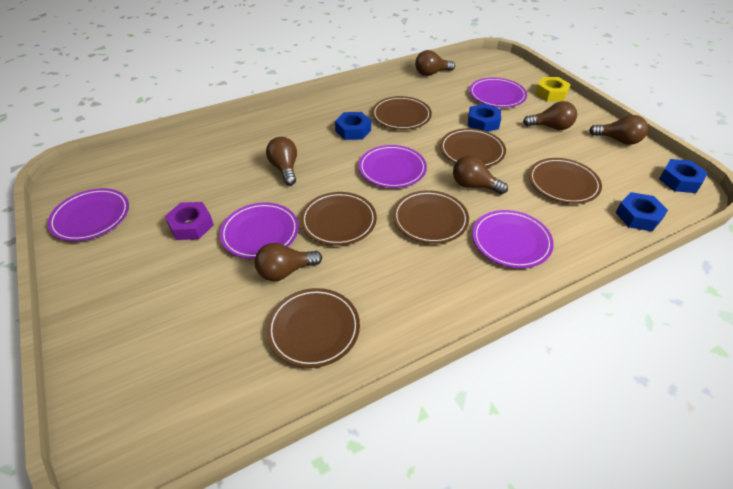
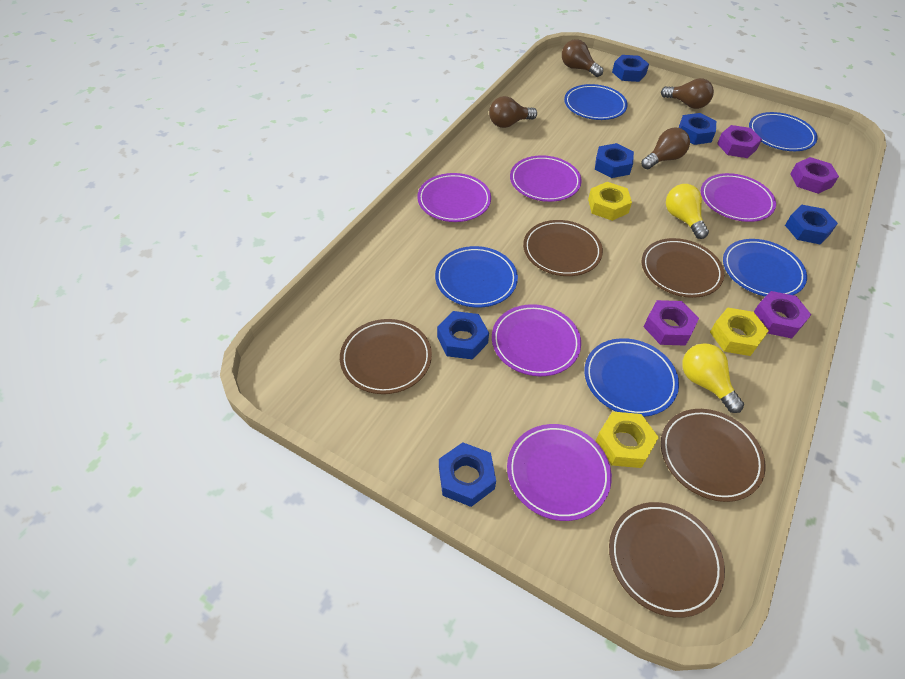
blue nut: [335,112,371,140] [468,104,501,132] [616,192,668,231] [659,159,708,193] = 4 -> [437,311,489,360] [439,442,496,507] [595,143,634,178] [612,55,649,82] [679,113,716,145] [785,205,838,245] = 6
blue plate: none = 0 -> [435,246,518,308] [564,84,628,120] [584,338,679,417] [723,239,807,297] [749,112,818,151] = 5
brown light bulb: [255,243,322,281] [266,137,297,185] [415,50,455,76] [453,155,508,194] [523,101,577,130] [589,115,648,145] = 6 -> [489,96,537,128] [562,39,603,77] [641,128,690,169] [661,78,714,109] = 4
brown plate: [267,288,360,368] [300,192,377,246] [372,96,432,130] [393,190,469,244] [440,128,506,167] [529,158,602,204] = 6 -> [340,319,432,394] [523,220,603,276] [609,502,725,618] [641,238,724,298] [661,409,766,502] = 5
purple nut: [165,202,214,240] = 1 -> [644,300,699,346] [717,125,762,158] [754,291,811,339] [790,157,839,194] = 4
yellow light bulb: none = 0 -> [666,184,709,239] [682,343,744,413] = 2
yellow nut: [535,77,571,101] = 1 -> [588,182,632,221] [596,412,659,468] [710,307,769,356] = 3

